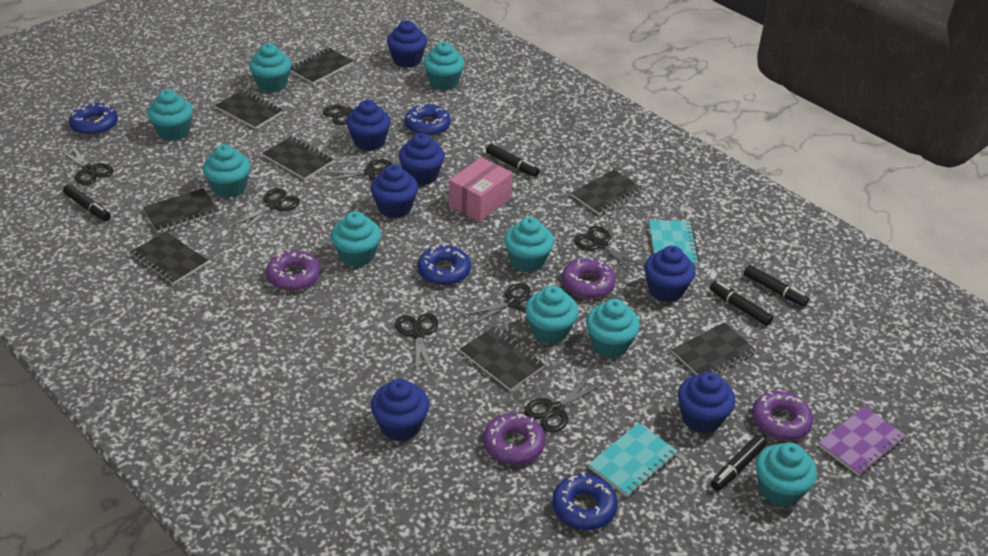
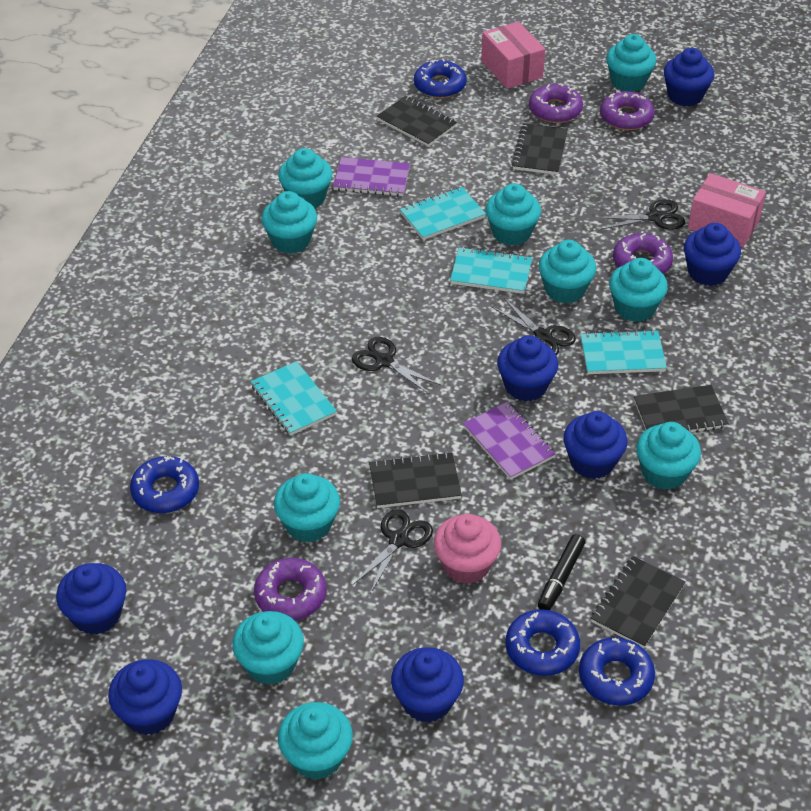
black marker: [63,184,111,221] [486,144,540,177] [710,281,773,326] [711,435,767,491] [744,265,809,307] = 5 -> [538,534,586,610] = 1
black notebook: [130,231,208,285] [142,188,218,233] [215,90,283,129] [263,136,333,180] [290,48,353,85] [460,327,544,391] [571,170,643,215] [672,322,756,375] = 8 -> [369,452,462,508] [377,96,457,147] [511,123,568,175] [591,556,685,648] [634,385,729,433] = 5
black scissors: [59,145,113,185] [230,188,300,233] [321,159,392,181] [323,94,387,125] [395,313,438,373] [461,283,532,326] [525,375,604,433] [574,226,644,273] = 8 -> [352,337,441,395] [353,509,433,594] [492,298,576,356] [597,199,685,230] = 4
pink box: [449,157,512,222] = 1 -> [481,21,545,89] [688,173,766,247] = 2
pink cupcake: none = 0 -> [434,514,501,584] = 1
purple notebook: [818,406,906,476] = 1 -> [333,157,410,196] [463,402,556,480] = 2
turquoise cupcake: [147,89,193,141] [203,144,251,198] [249,43,291,92] [331,211,381,267] [423,42,465,90] [504,217,554,273] [525,286,578,344] [586,299,640,358] [756,442,817,507] = 9 -> [232,611,304,685] [261,191,317,254] [274,473,340,543] [278,148,332,208] [278,702,353,780] [486,183,541,246] [539,240,596,304] [606,34,657,92] [609,258,668,322] [636,422,701,490] = 10
turquoise notebook: [588,423,678,497] [649,220,699,266] = 2 -> [251,361,337,436] [400,187,486,240] [450,247,532,294] [581,330,667,374] = 4

